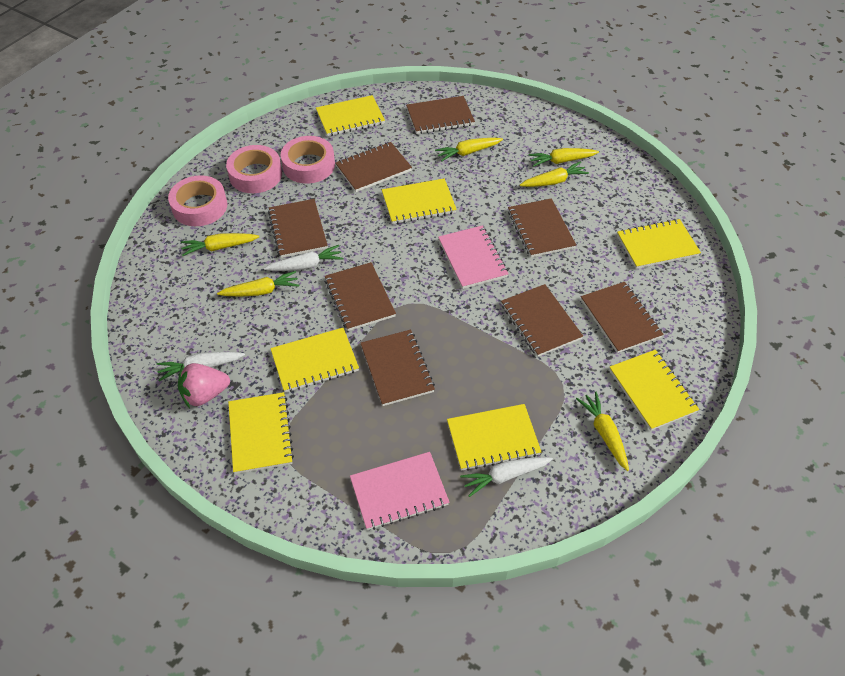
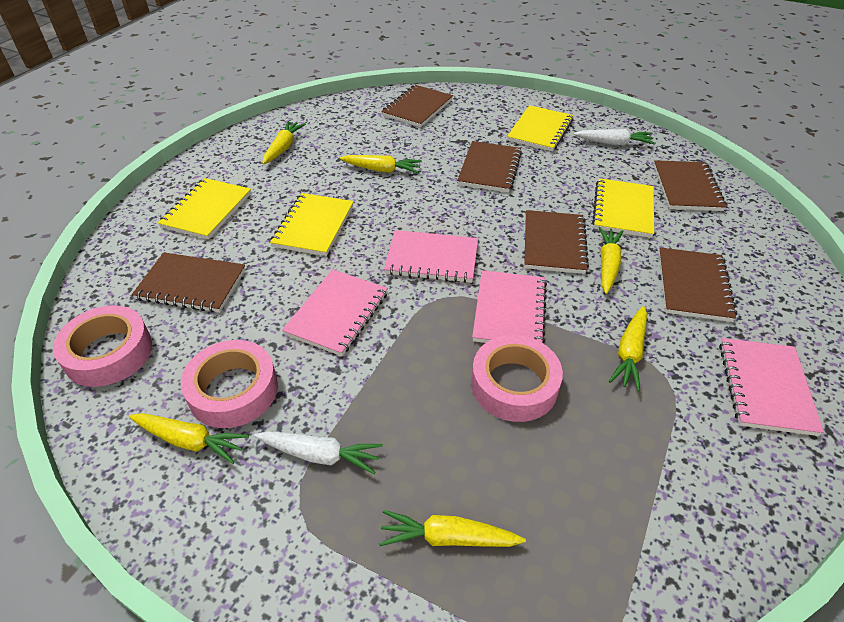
brown notebook: [268,199,328,258] [325,262,396,331] [335,142,412,192] [361,330,435,406] [406,96,475,134] [501,284,583,357] [508,198,576,257] [581,282,664,353] = 8 -> [132,252,246,313] [381,85,453,127] [457,141,522,192] [524,210,589,274] [654,160,727,211] [659,247,737,322] = 6
pink notebook: [350,452,450,530] [438,225,509,289] = 2 -> [282,269,388,356] [384,230,478,283] [472,270,547,344] [719,338,824,436] = 4
pink strawberry: [178,363,230,408] = 1 -> none = 0
white carrot: [157,352,245,381] [264,245,343,271] [460,457,553,497] = 3 -> [254,431,383,474] [574,129,655,145] = 2
yellow notebook: [228,392,294,474] [270,328,359,392] [316,95,385,136] [382,178,457,224] [447,404,541,471] [609,350,699,431] [617,219,701,269] = 7 -> [158,178,251,239] [270,193,354,256] [507,105,573,152] [592,178,654,238] = 4

